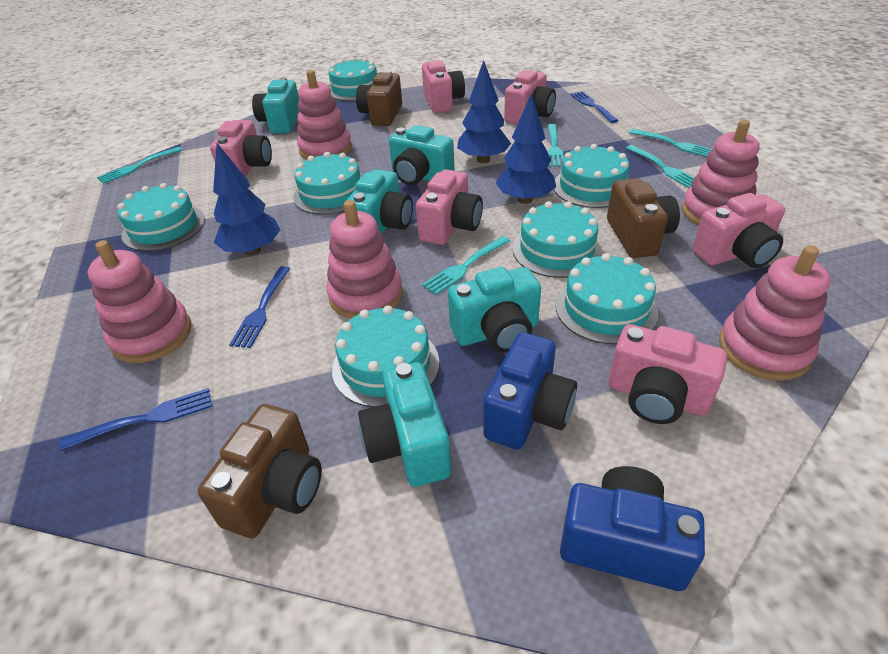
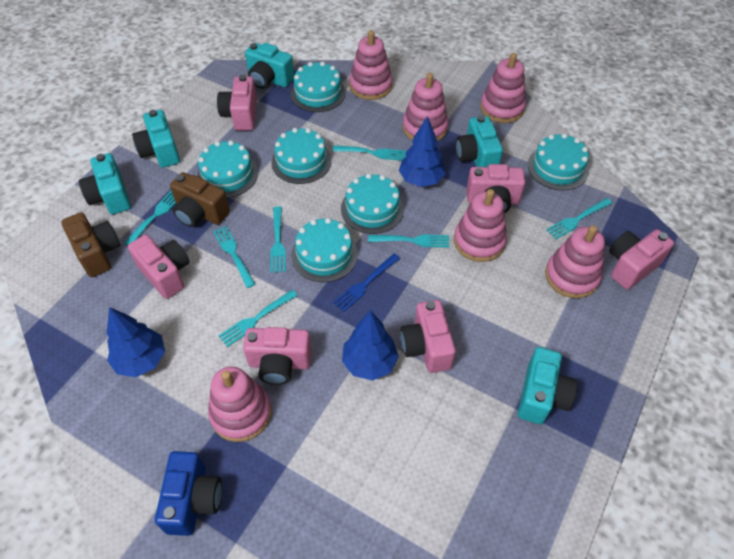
blue camera: [483,332,577,450] [560,466,705,591] = 2 -> [155,451,222,536] = 1
blue fork: [59,388,212,451] [229,266,291,348] [570,91,618,123] = 3 -> [333,254,400,312] = 1
brown camera: [198,404,322,538] [356,70,402,126] [607,178,680,258] = 3 -> [61,212,120,277] [170,172,230,227] = 2
pink stacking toy: [88,240,192,363] [297,70,352,160] [326,200,403,319] [682,120,760,225] [719,246,831,381] = 5 -> [208,366,271,442] [349,30,393,100] [402,73,449,141] [454,189,507,262] [480,53,526,123] [545,225,605,298] = 6
turquoise cake: [117,183,205,251] [293,152,361,215] [328,57,377,101] [332,306,439,407] [513,201,602,278] [554,144,629,208] [556,253,658,344] = 7 -> [197,140,258,198] [271,128,332,184] [291,61,346,112] [291,218,358,282] [341,173,404,234] [528,133,589,190] = 6
turquoise fork: [97,147,182,184] [422,236,510,295] [547,124,564,167] [626,145,694,188] [629,129,712,157] = 5 -> [124,191,176,246] [213,226,255,288] [219,290,298,347] [270,206,286,273] [332,145,406,161] [368,234,449,248] [546,198,613,240] = 7

